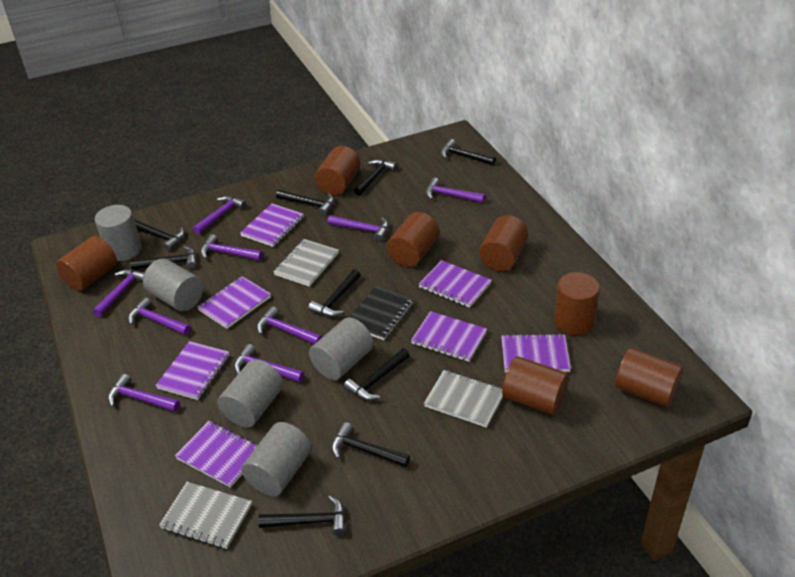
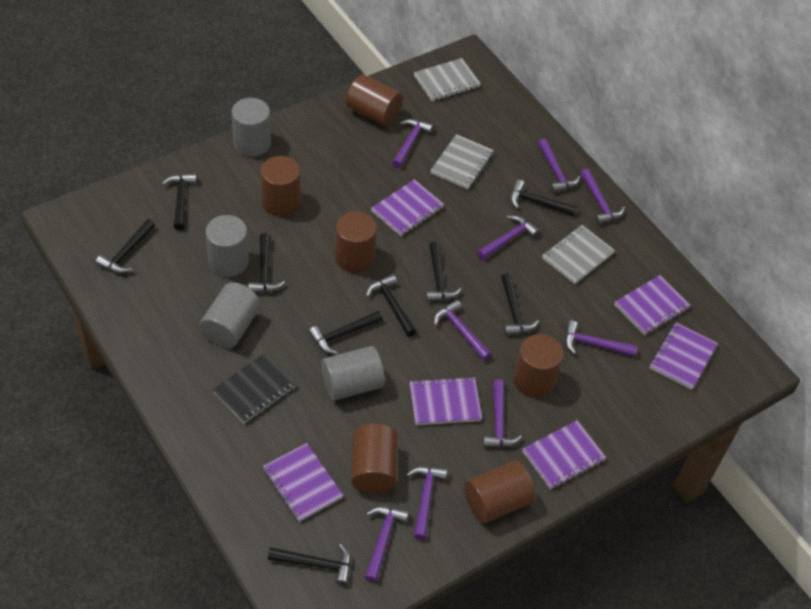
brown cylinder: [56,236,117,291] [315,146,360,195] [387,212,439,267] [479,215,528,271] [502,356,569,415] [554,272,600,335] [615,348,683,407] = 7 -> [261,156,300,216] [335,211,377,273] [346,75,403,126] [351,423,398,494] [465,461,535,523] [513,334,563,398] = 6
grey cylinder: [95,205,141,261] [143,259,203,311] [218,359,283,427] [241,422,312,496] [309,317,373,380] = 5 -> [199,282,260,348] [206,215,249,277] [232,98,271,157] [321,346,385,401] = 4
purple notebook: [155,341,229,400] [175,421,258,488] [197,276,271,329] [240,203,304,247] [411,311,487,362] [419,260,492,308] [501,333,571,373] = 7 -> [263,443,343,522] [371,179,444,236] [410,376,482,425] [522,420,606,489] [614,275,691,335] [650,322,718,390] = 6

